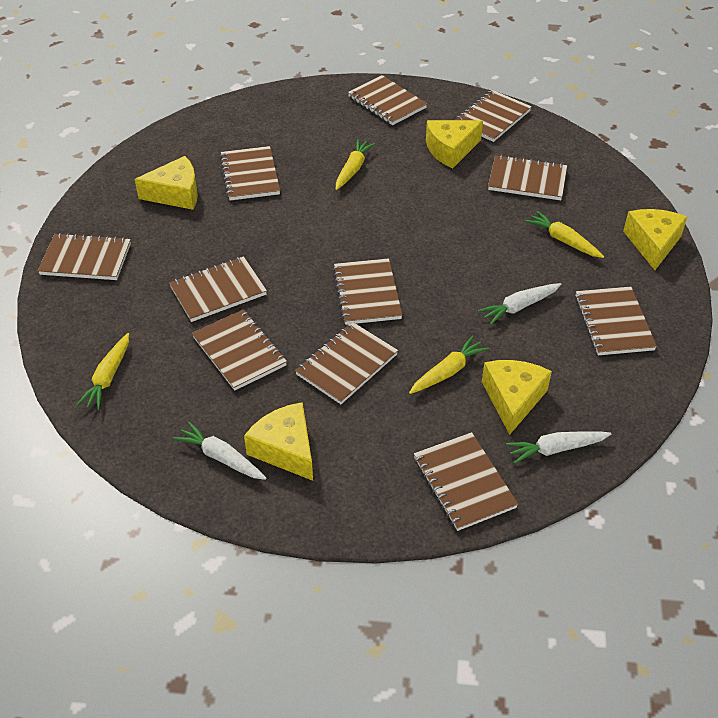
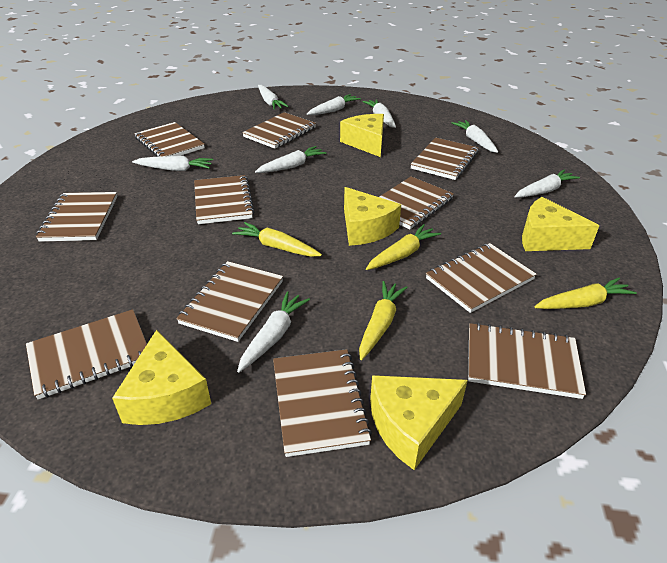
white carrot: [173,422,266,480] [478,283,561,325] [506,431,611,464] = 3 -> [132,156,213,171] [237,291,310,373] [255,146,326,173] [258,85,289,110] [307,94,361,115] [362,99,396,128] [452,120,498,153] [515,169,580,198] = 8

